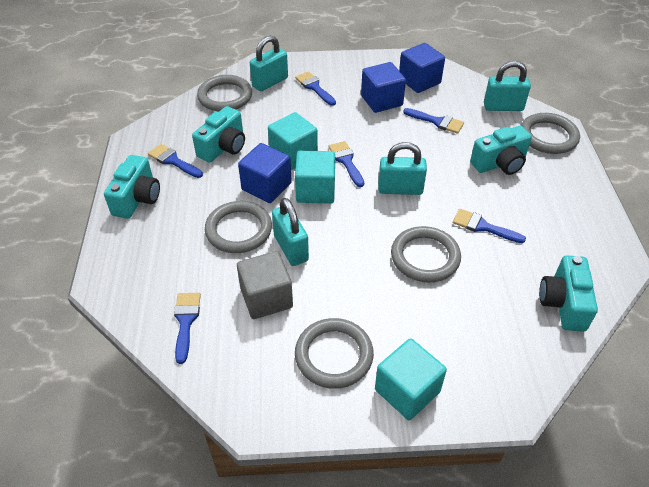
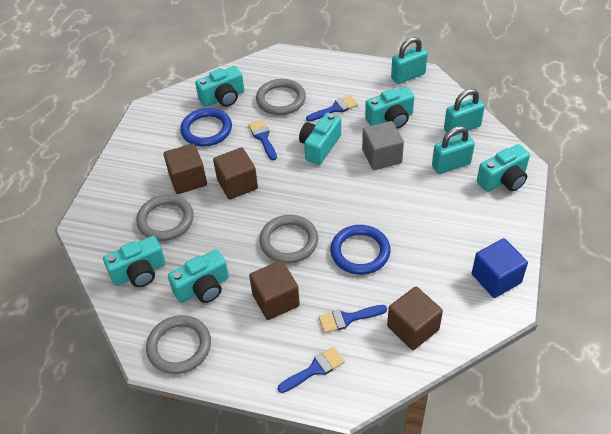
blue brush: [148,144,203,178] [174,293,201,364] [295,71,336,106] [329,141,364,187] [403,108,464,134] [453,209,526,243] = 6 -> [248,119,277,160] [278,347,345,393] [306,95,358,122] [319,305,387,333] = 4
blue cube: [238,143,292,203] [361,62,406,113] [399,43,445,93] = 3 -> [472,238,528,298] = 1
blue ring: none = 0 -> [180,108,232,147] [330,225,391,275] = 2
brown cube: none = 0 -> [164,143,207,194] [213,147,258,200] [249,260,300,320] [387,287,443,350] = 4
grey ring: [197,75,252,112] [205,201,272,253] [295,318,374,389] [391,226,461,282] [521,113,580,154] = 5 -> [136,195,194,241] [146,315,211,374] [256,79,306,115] [259,215,318,263] = 4
turquoise camera: [104,155,160,219] [192,106,245,163] [470,126,532,175] [539,255,598,332] = 4 -> [103,236,166,287] [168,250,229,303] [195,66,244,107] [299,113,341,165] [365,87,414,129] [477,144,530,192] = 6
turquoise cube: [268,112,318,170] [295,151,335,203] [375,338,447,420] = 3 -> none = 0
turquoise padlock: [250,36,288,91] [272,198,309,266] [378,142,427,195] [484,61,531,111] = 4 -> [391,37,428,84] [432,126,475,174] [444,89,485,137] = 3

